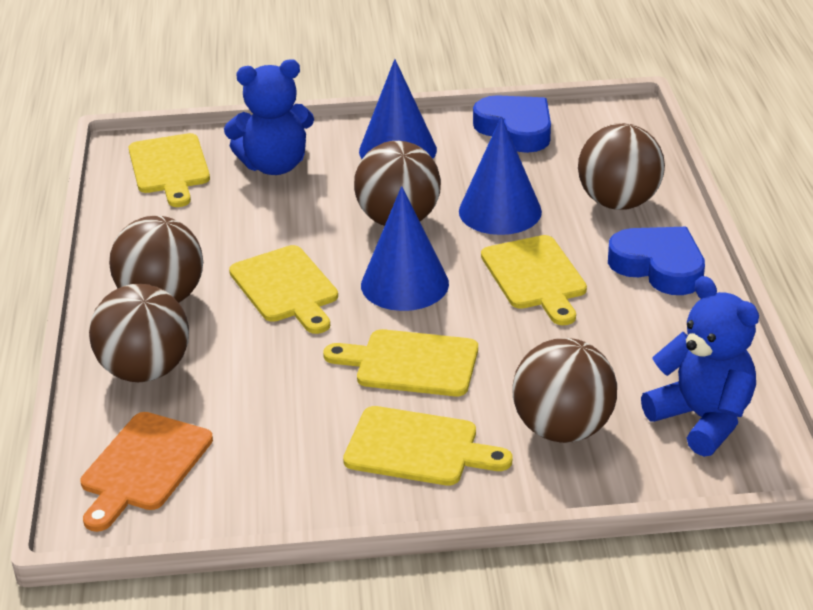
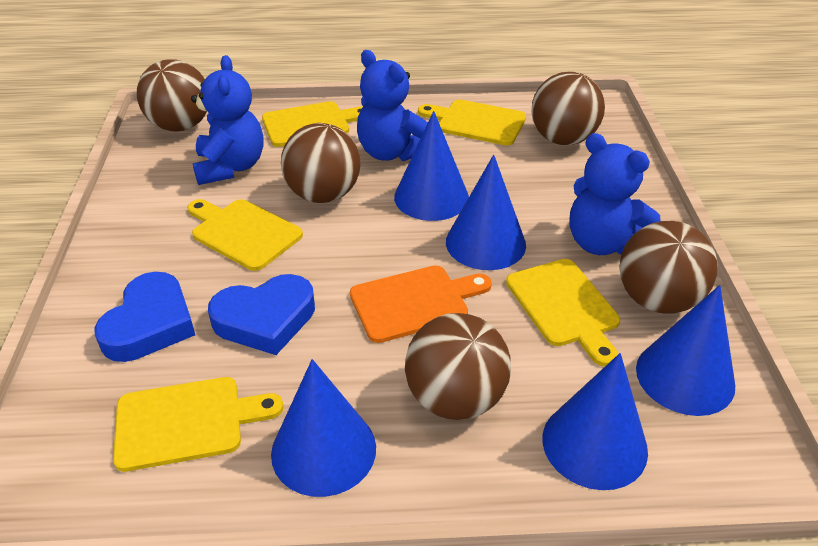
blue cone: [359,59,437,159] [361,186,449,311] [459,116,542,235] = 3 -> [271,359,376,497] [394,111,469,221] [446,155,526,270] [542,353,648,490] [636,285,735,416] = 5
blue teddy bear: [224,59,314,175] [641,276,759,457] = 2 -> [191,55,264,185] [357,50,428,161] [570,133,661,255] = 3

